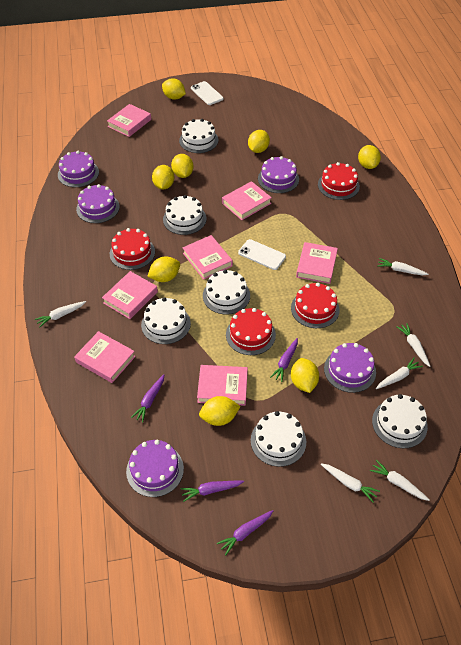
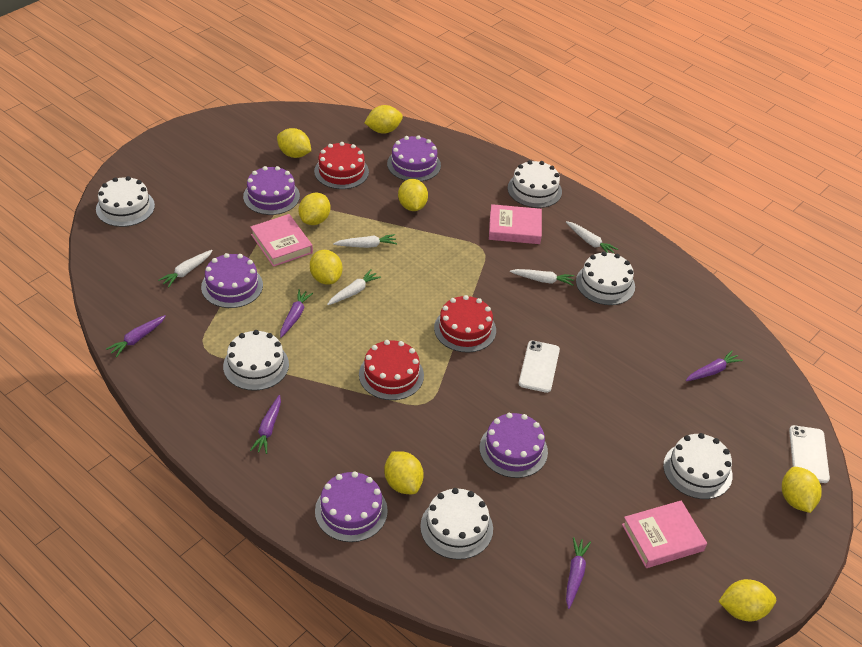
pink book: [74,331,136,383] [102,271,158,319] [107,104,151,137] [183,235,233,280] [197,365,248,406] [222,181,272,220] [296,242,338,284] = 7 -> [250,214,313,267] [489,204,542,244] [622,500,707,568] = 3
purple carrot: [131,374,164,423] [181,481,244,502] [217,510,273,555] [270,338,298,382] = 4 -> [106,315,166,357] [250,395,281,454] [280,289,313,338] [566,537,591,609] [686,350,743,381] = 5
red cake: [110,228,155,270] [226,308,276,355] [291,283,340,328] [318,162,360,200] = 4 -> [314,142,369,189] [359,340,424,400] [434,295,496,353] = 3
white carrot: [35,301,86,328] [321,463,380,502] [370,460,429,501] [376,358,423,389] [377,258,428,275] [397,323,430,367] = 6 -> [158,250,213,288] [327,270,381,305] [333,234,397,248] [510,269,574,286] [566,221,618,253] = 5

